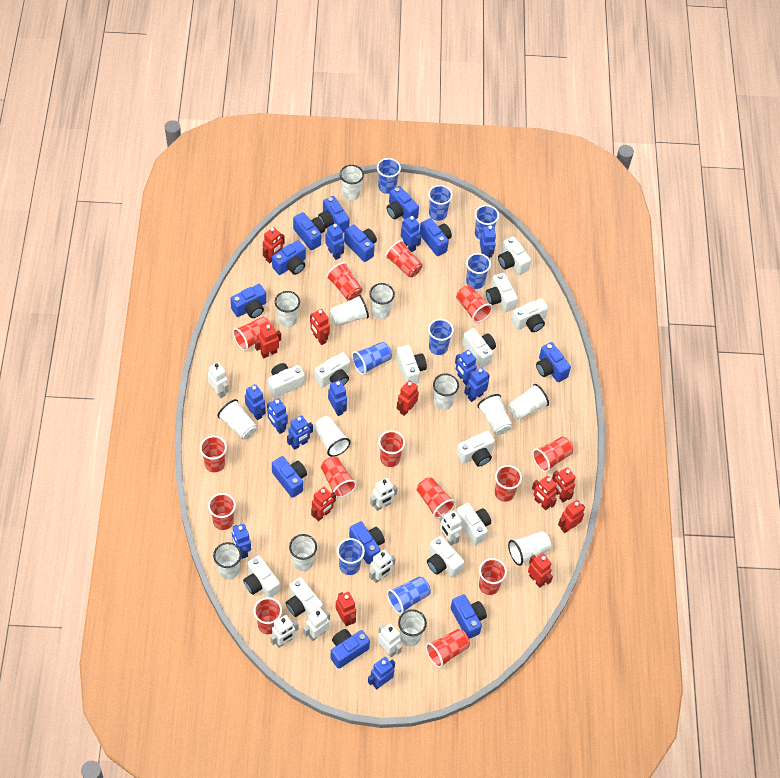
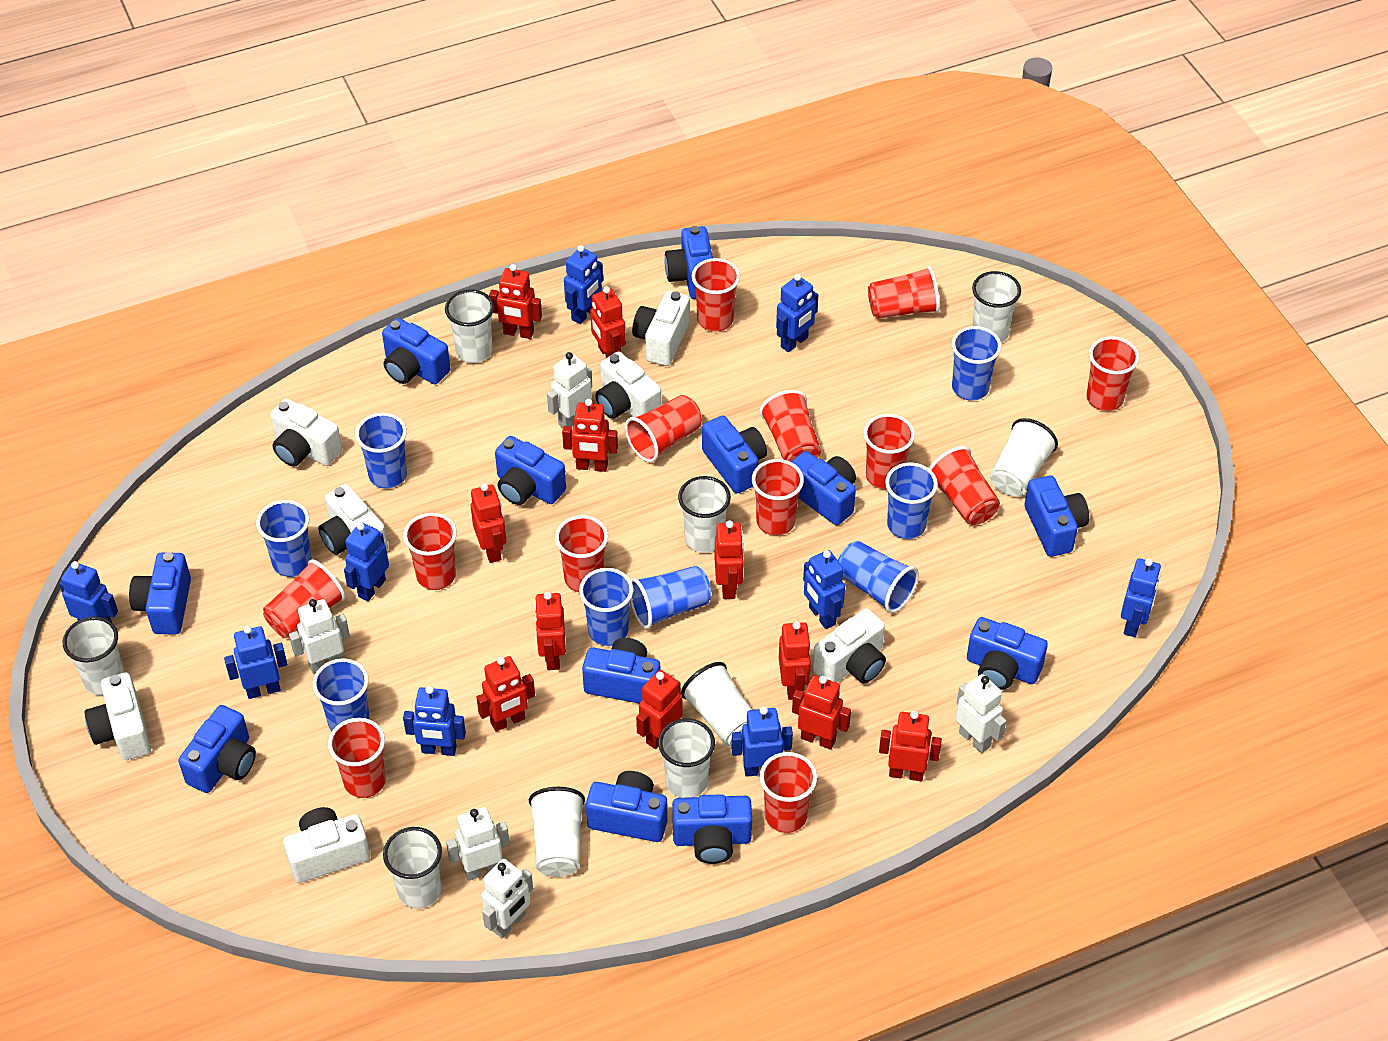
blue robot: [232,524,251,559] [245,384,266,420] [267,398,288,434] [287,415,313,450] [325,223,344,260] [328,380,347,416] [368,657,395,690] [401,216,421,252] [455,350,477,385] [464,367,490,402] [480,225,496,259] = 11 -> [59,561,118,622] [224,626,287,699] [344,522,389,601] [403,686,466,756] [564,245,603,324] [732,706,793,777] [776,274,818,352] [803,550,845,629] [1121,558,1161,637] = 9
red cup: [200,436,227,473] [208,493,236,530] [233,317,271,351] [254,597,282,634] [321,456,357,498] [326,262,362,301] [378,430,405,467] [385,240,422,277] [417,478,456,519] [426,629,470,668] [456,285,493,323] [479,558,507,595] [495,465,522,502] [532,436,573,472] = 14 -> [263,559,346,639] [328,718,386,798] [404,513,457,590] [555,515,608,592] [625,395,702,462] [692,258,740,332] [752,459,804,535] [760,390,821,462] [760,752,817,833] [864,414,915,489] [868,266,940,319] [929,446,1000,525] [1087,336,1139,411] = 13
red robot: [255,324,281,358] [263,227,284,263] [310,309,330,345] [311,487,336,521] [335,592,356,626] [397,380,419,416] [528,553,553,588] [532,475,557,510] [552,467,576,502] [558,500,585,533] = 10 -> [471,484,506,563] [476,656,535,732] [489,264,542,339] [534,592,566,670] [562,399,618,472] [590,286,626,358] [636,670,682,749] [715,520,744,599] [779,621,811,700] [792,675,851,750] [879,711,942,781] = 11
white camera: [243,555,280,597] [268,363,305,398] [286,577,323,617] [315,352,350,387] [396,345,427,384] [427,536,464,578] [456,431,495,467] [456,503,491,545] [462,328,496,368] [486,273,518,312] [498,236,531,275] [511,298,548,332] = 12 -> [84,673,151,760] [270,398,342,467] [283,807,370,883] [318,484,388,555] [595,352,662,419] [632,291,690,366] [813,608,886,683] = 7
white cup: [213,542,241,579] [218,399,257,440] [275,291,300,327] [289,534,317,571] [314,416,351,457] [330,295,369,327] [340,165,364,201] [369,283,395,319] [398,609,427,646] [433,374,459,410] [477,394,512,435] [508,384,549,420] [508,531,551,566] = 13 -> [63,617,125,695] [383,827,442,909] [445,289,494,363] [529,787,585,877] [658,718,715,798] [678,476,731,553] [681,662,752,747] [972,271,1021,343] [990,418,1058,496] = 9
white robot: [208,362,229,398] [270,615,298,648] [303,608,330,641] [369,550,396,583] [370,478,398,511] [378,623,402,657] [440,511,462,546] = 7 -> [289,599,350,674] [446,807,510,881] [481,859,533,938] [547,352,592,428] [956,674,1006,753] = 5

